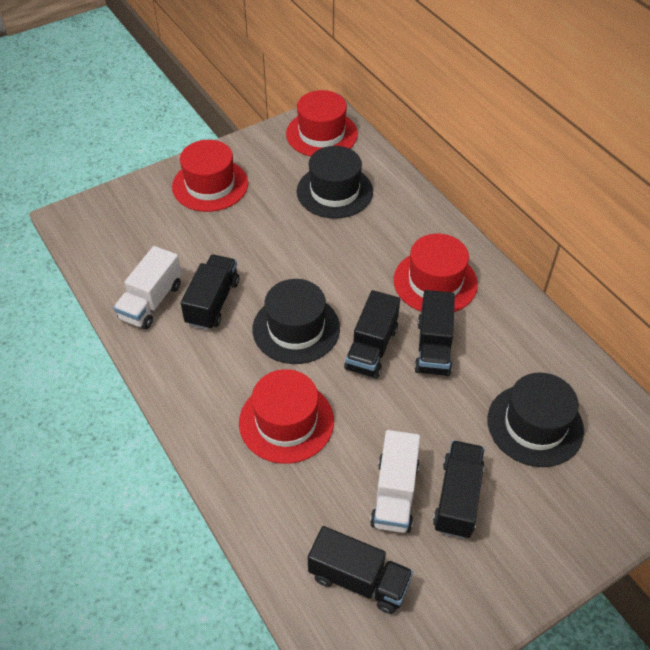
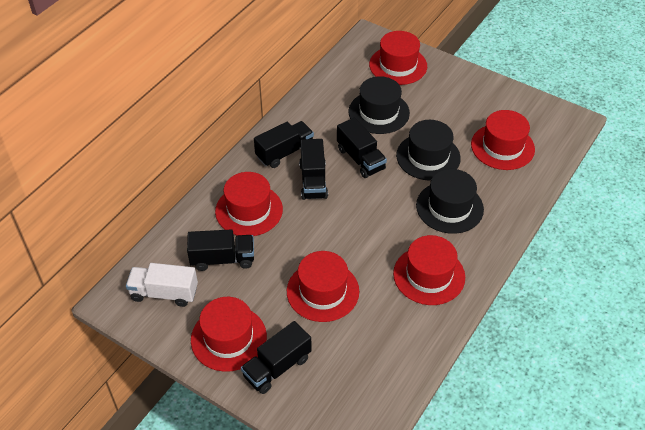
red hat: [172,140,248,212] [239,369,334,464] [286,90,358,156] [394,234,478,312] = 4 -> [191,297,267,372] [215,172,283,236] [287,251,359,322] [369,31,427,85] [393,235,465,305] [471,110,535,170] = 6
white truck: [113,246,182,329] [370,430,420,533] = 2 -> [126,263,198,307] = 1

